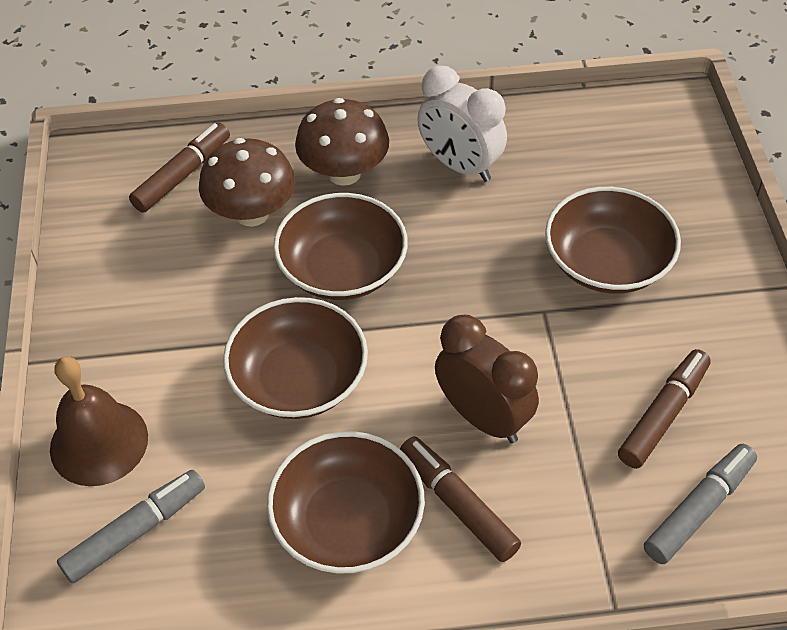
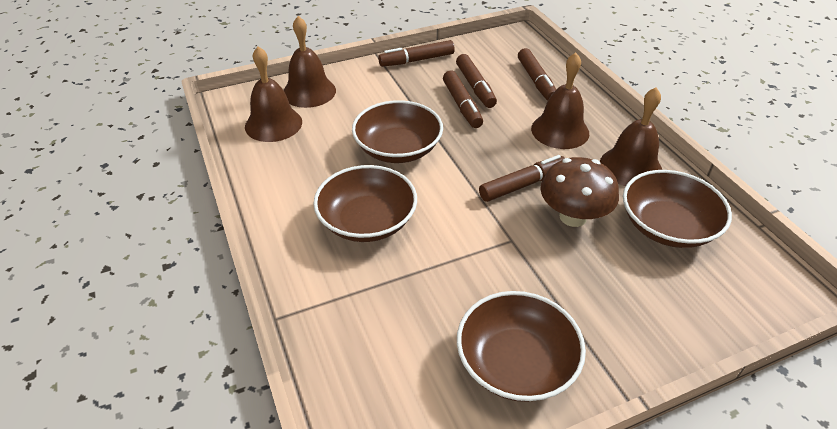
brown bell: [50,357,148,486] = 1 -> [245,46,302,142] [284,16,336,108] [531,53,589,149] [600,87,662,186] = 4
brown clock: [435,315,539,443] = 1 -> none = 0
brown marker: [129,123,230,213] [400,436,521,562] [618,349,711,469] = 3 -> [378,40,455,67] [443,71,483,128] [456,54,497,108] [479,155,565,202] [518,48,556,101] = 5
brown mushroom: [199,138,295,227] [295,98,389,186] = 2 -> [540,157,619,227] = 1
grey marker: [57,470,205,584] [644,444,757,564] = 2 -> none = 0
white clock: [417,66,507,182] = 1 -> none = 0

